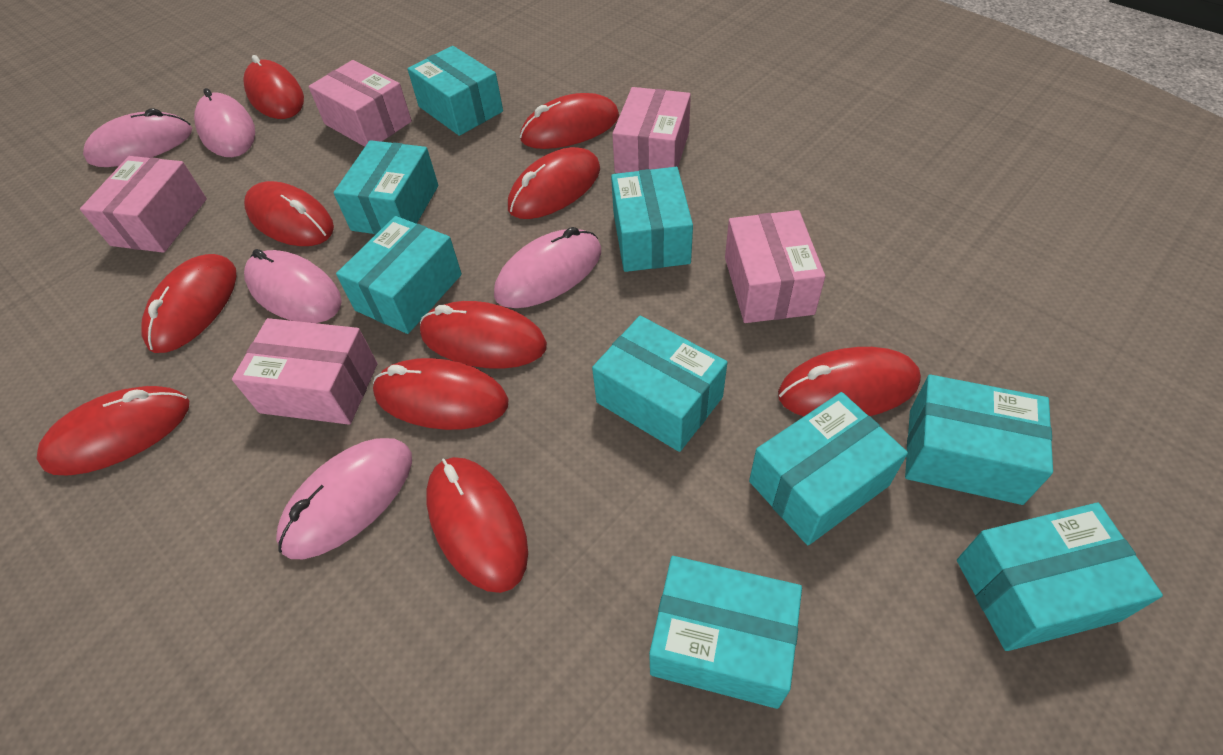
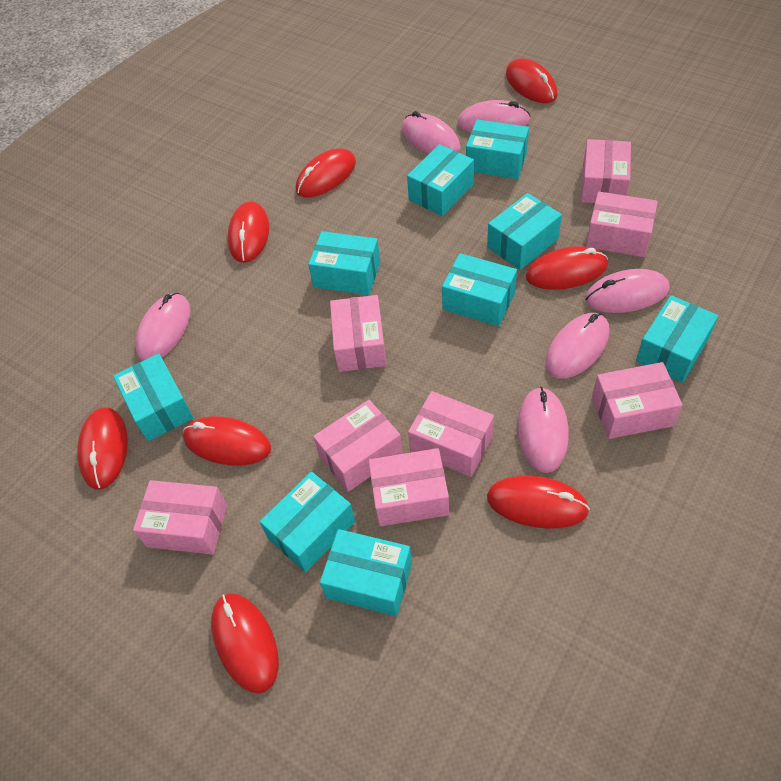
pink box: [80,156,207,253] [232,318,377,425] [308,60,412,147] [612,87,691,173] [725,210,825,323] = 5 -> [133,480,227,555] [313,400,403,492] [330,295,387,372] [369,448,449,526] [408,391,494,477] [581,139,631,203] [586,192,658,257] [592,362,683,439] = 8
pink mouse: [83,108,192,167] [194,88,255,157] [244,249,342,323] [276,438,412,559] [494,227,601,308] = 5 -> [135,293,190,361] [402,111,461,154] [457,100,530,132] [518,387,569,473] [546,313,609,379] [585,269,669,313] = 6
red mouse: [37,386,189,475] [141,254,236,353] [244,55,304,119] [244,181,334,246] [373,358,508,430] [420,301,547,369] [426,457,528,593] [508,147,600,219] [520,93,619,149] [778,347,921,416] = 10 -> [78,407,128,490] [183,416,271,466] [211,593,279,694] [228,201,269,263] [296,149,356,198] [487,475,590,529] [506,58,558,103] [526,246,608,290] = 8

